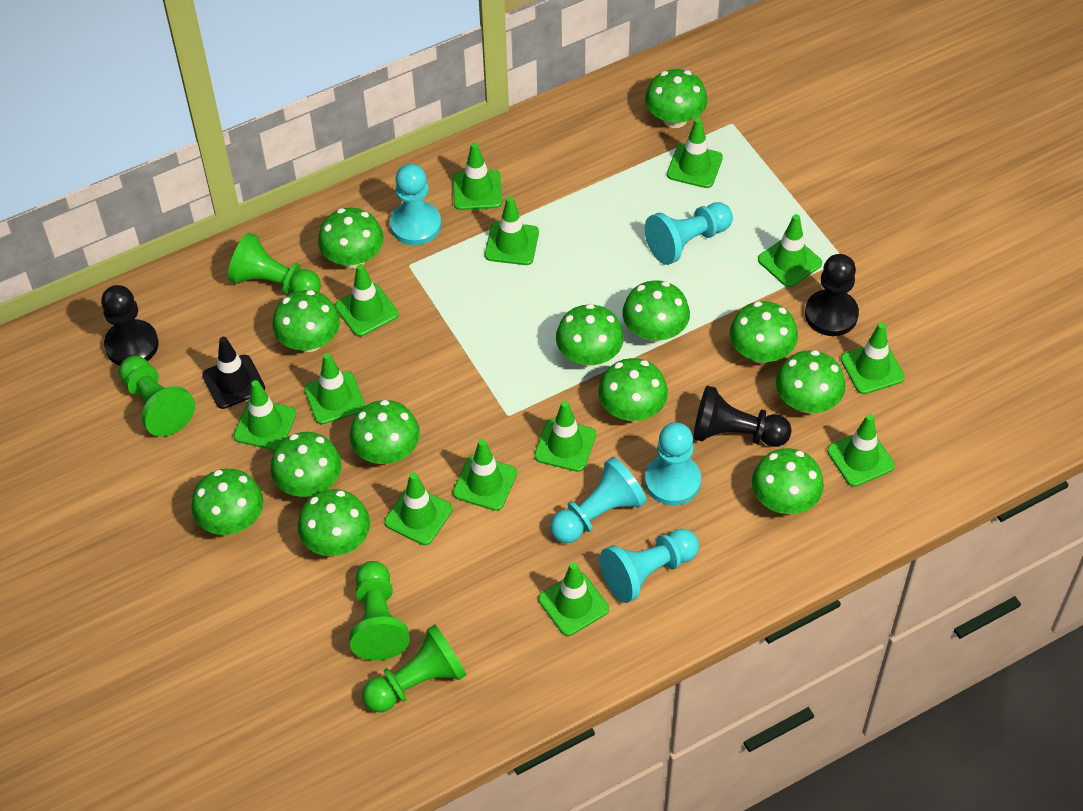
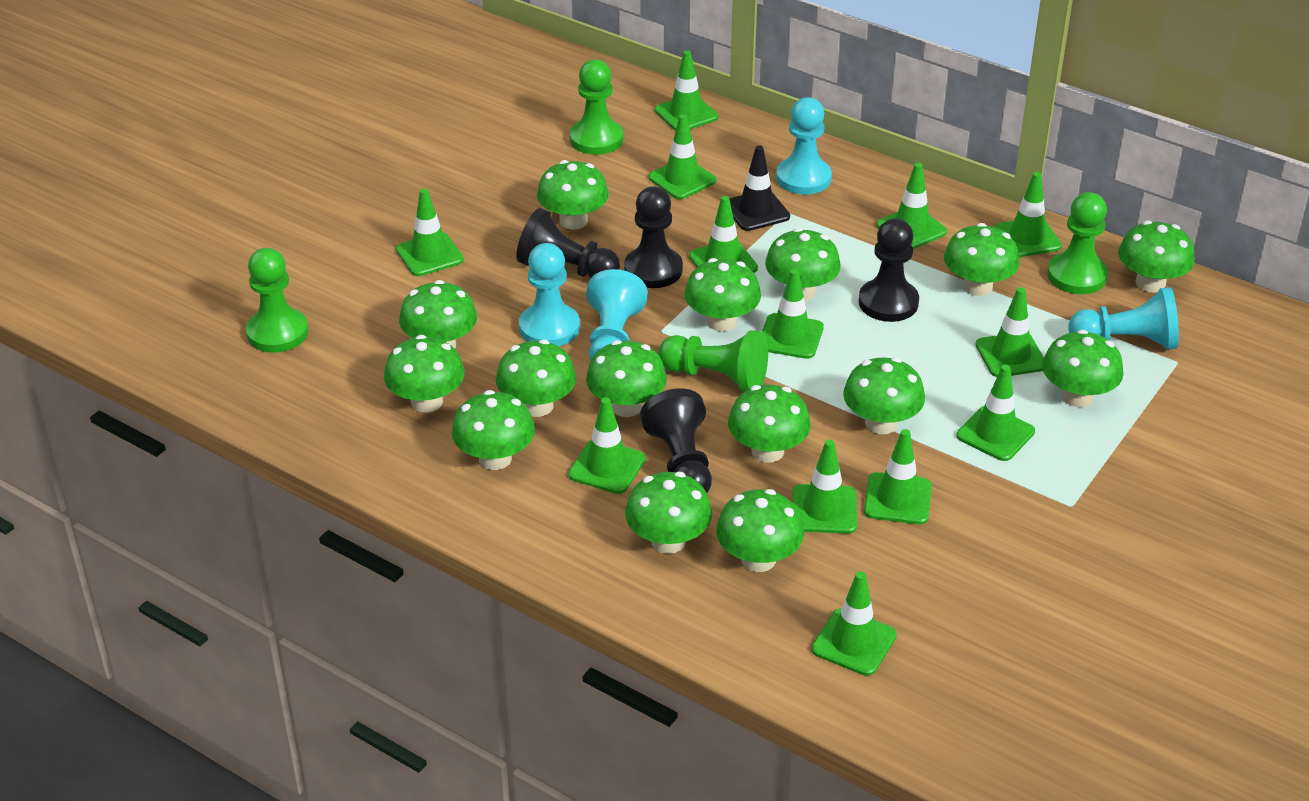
black pawn: [101,285,159,366] [694,386,792,447] [805,254,859,336] = 3 -> [516,208,620,278] [624,186,683,288] [640,388,712,493] [859,218,919,322] = 4
green mushroom: [191,469,263,535] [271,432,342,497] [273,290,340,352] [298,489,370,556] [318,208,384,269] [350,400,420,464] [556,304,624,367] [599,358,668,421] [622,280,690,342] [645,69,708,128] [730,301,798,364] [752,448,824,514] [776,350,845,413] = 13 -> [384,335,465,413] [399,280,477,348] [452,390,535,470] [496,340,576,417] [537,160,609,230] [586,340,667,417] [625,472,712,554] [684,258,761,331] [716,489,804,572] [728,385,811,463] [765,228,841,301] [843,357,925,434] [944,223,1019,296] [1042,330,1123,407] [1118,220,1195,293] = 15
turquoise pawn: [390,164,441,245] [550,457,647,543] [600,529,699,603] [645,202,733,265] [645,423,701,505] = 5 -> [519,243,580,346] [586,269,648,361] [776,97,832,195] [1068,287,1179,349] = 4

